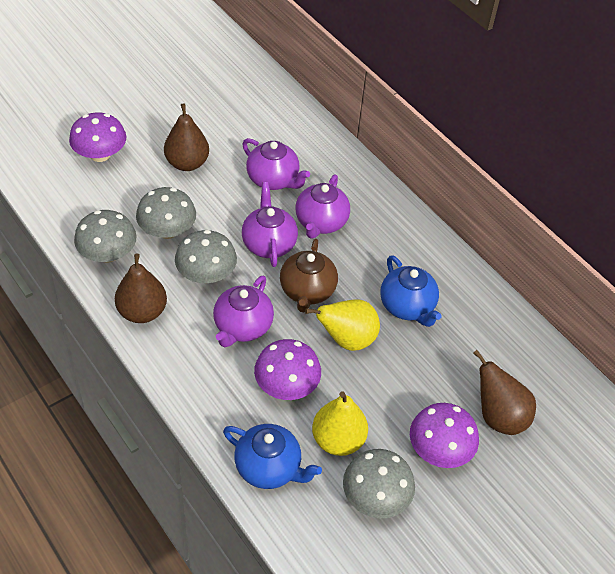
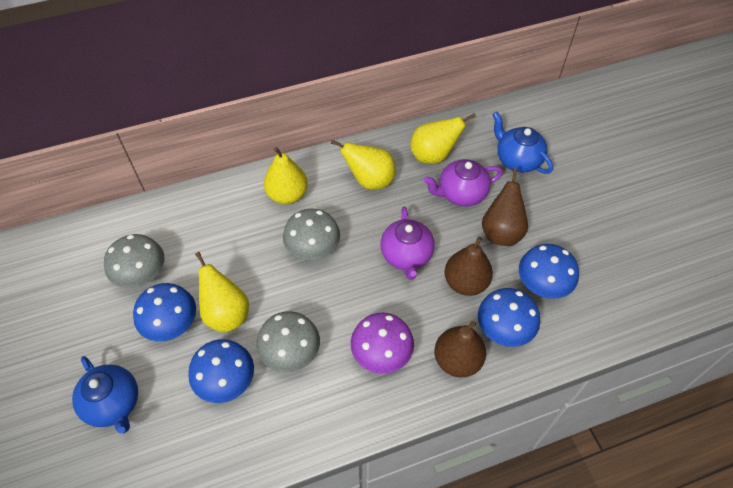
blue mushroom: none = 0 -> [133,283,196,342] [188,339,254,403] [478,288,540,347] [519,244,579,299] = 4
brown teapot: [280,239,338,312] = 1 -> none = 0
grey mushroom: [74,210,136,263] [136,187,196,239] [175,230,237,283] [343,449,415,518] = 4 -> [104,234,164,288] [257,311,320,372] [283,208,340,260] = 3
purple mushroom: [69,112,126,162] [254,339,321,400] [410,403,479,468] = 3 -> [351,313,414,374] = 1
purple teapot: [213,276,274,347] [242,138,310,190] [242,182,298,267] [296,174,350,239] = 4 -> [380,206,434,280] [424,159,503,207] = 2
yellow pear: [305,299,380,351] [312,391,368,456] = 2 -> [195,252,249,333] [264,147,308,204] [331,140,396,190] [410,113,476,164] = 4

